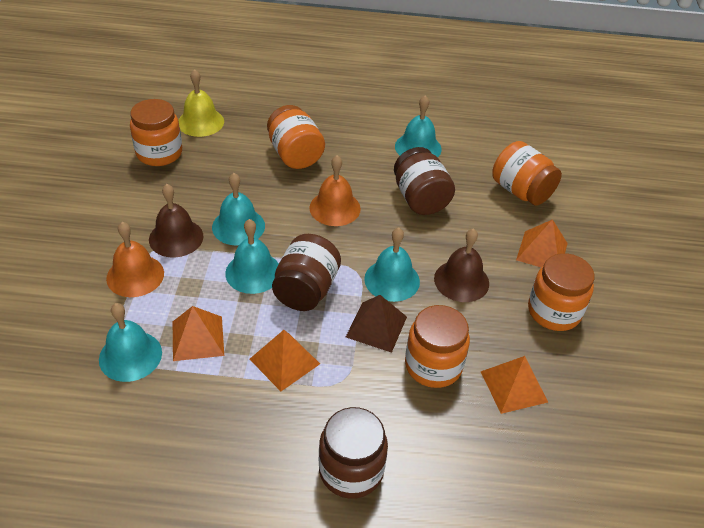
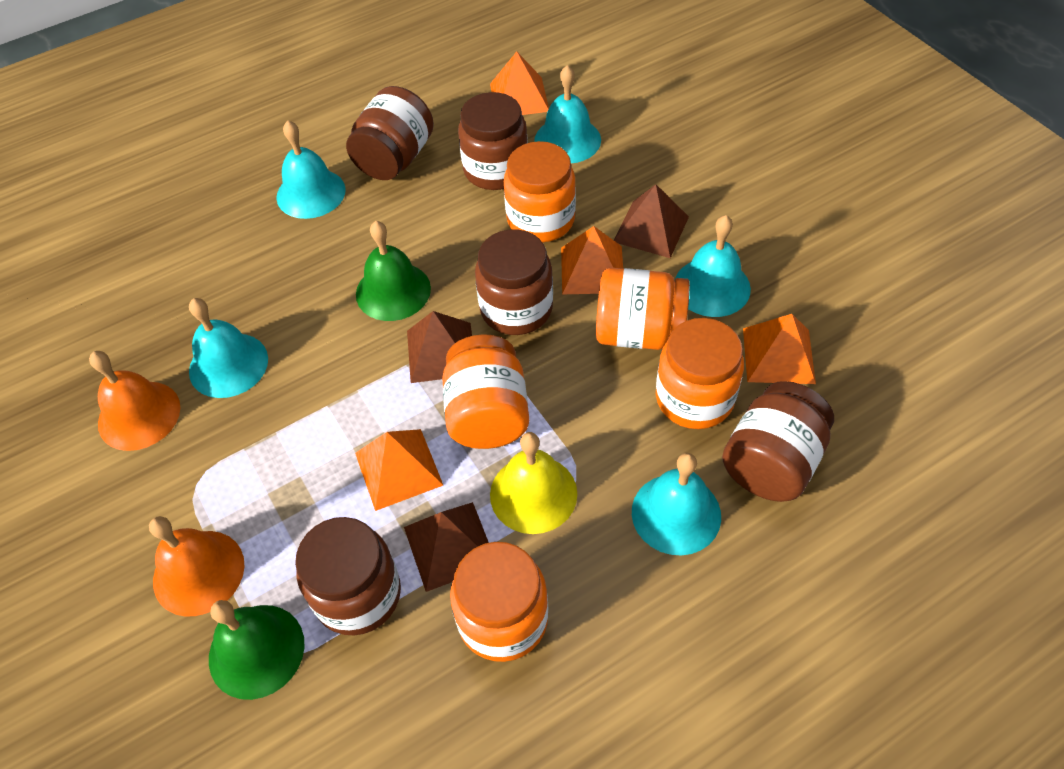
brown bell: [149,184,203,258] [434,228,489,302] = 2 -> none = 0
brown jar: [272,234,341,311] [319,407,388,499] [394,147,455,215] = 3 -> [295,517,401,635] [346,86,434,180] [458,92,528,190] [475,229,553,335] [722,381,834,502] = 5
brown pyramid: [346,295,407,353] = 1 -> [404,502,489,592] [407,311,472,383] [614,184,689,258] = 3
green bell: none = 0 -> [209,600,305,700] [356,221,431,321] = 2

